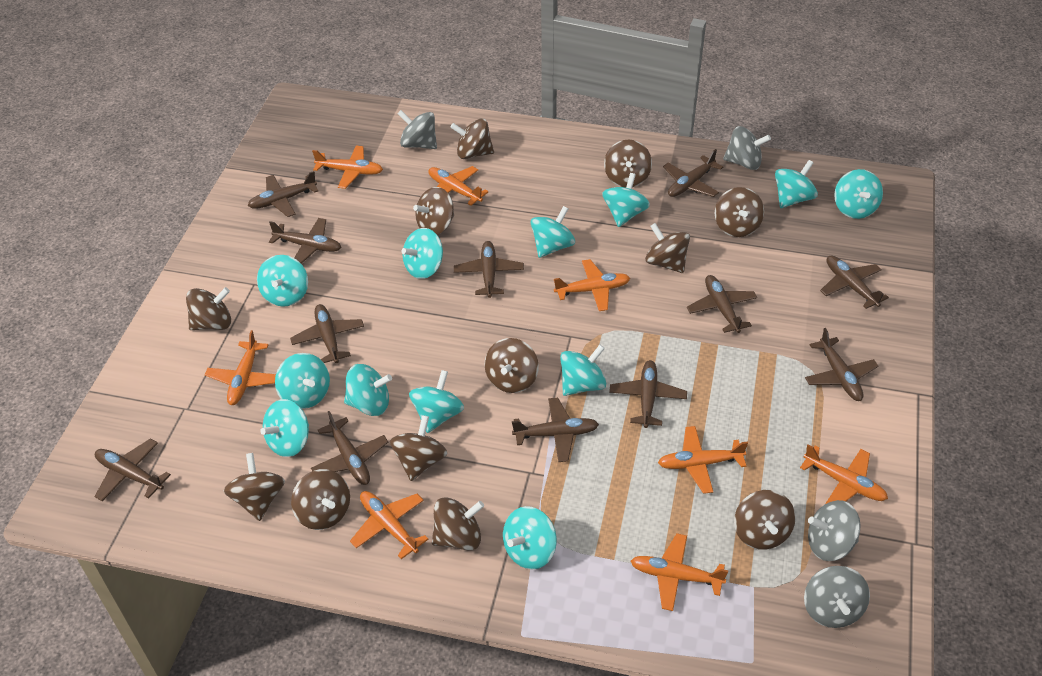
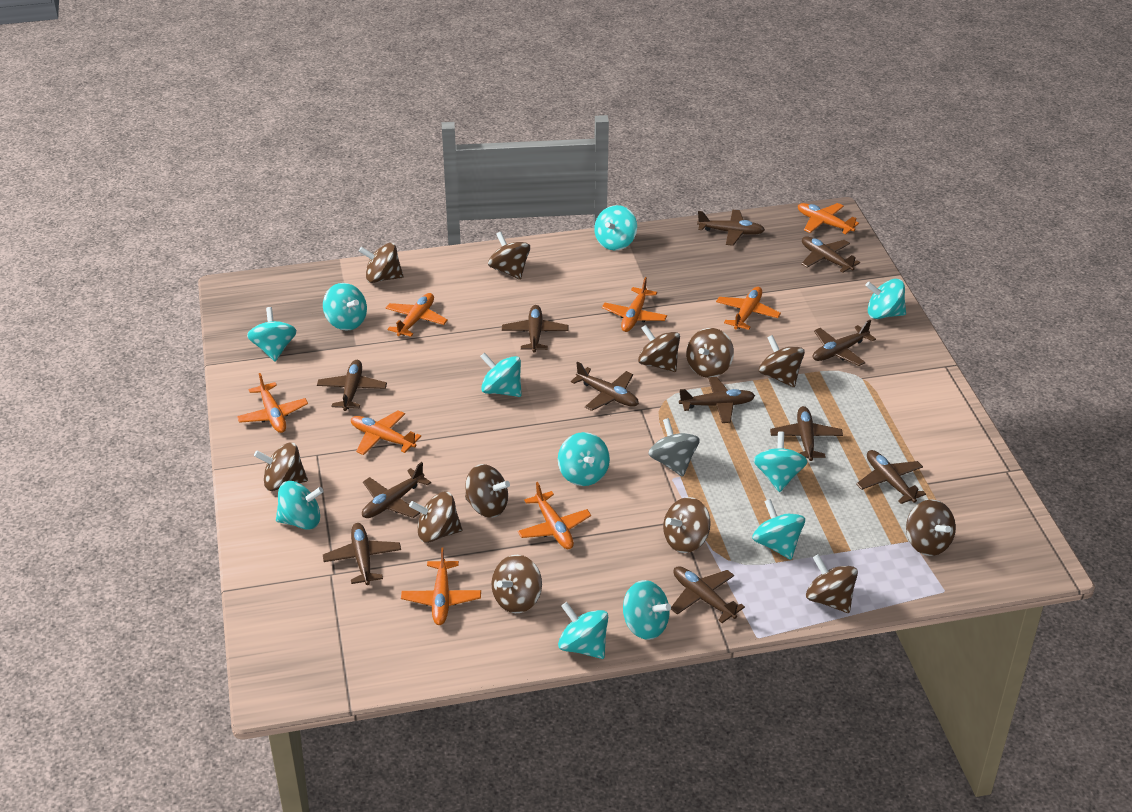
grey spinning top: [397,110,437,149] [723,126,771,170] [804,566,870,628] [808,500,861,561] = 4 -> [648,418,700,477] = 1
turquoise spinning top: [257,255,308,307] [260,399,309,457] [275,353,330,409] [344,364,392,416] [401,228,443,279] [409,370,464,433] [503,506,557,569] [530,206,575,258] [560,345,606,396] [602,173,650,227] [775,160,818,208] [834,169,883,219] = 12 -> [247,307,297,361] [276,481,324,530] [323,283,367,331] [480,352,522,397] [558,432,610,486] [558,602,608,659] [594,205,637,250] [623,580,671,640] [752,499,805,560] [753,432,808,492] [865,279,906,319] = 11

